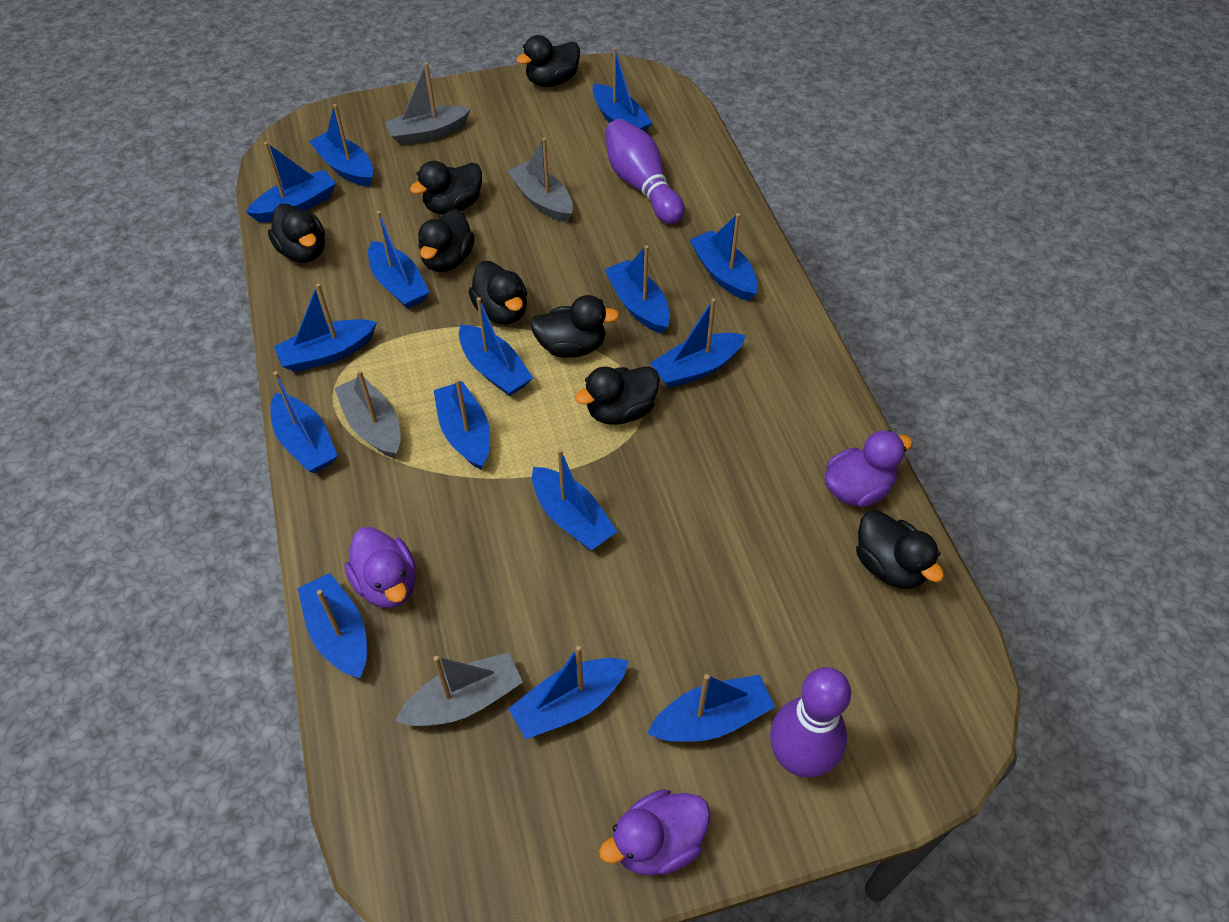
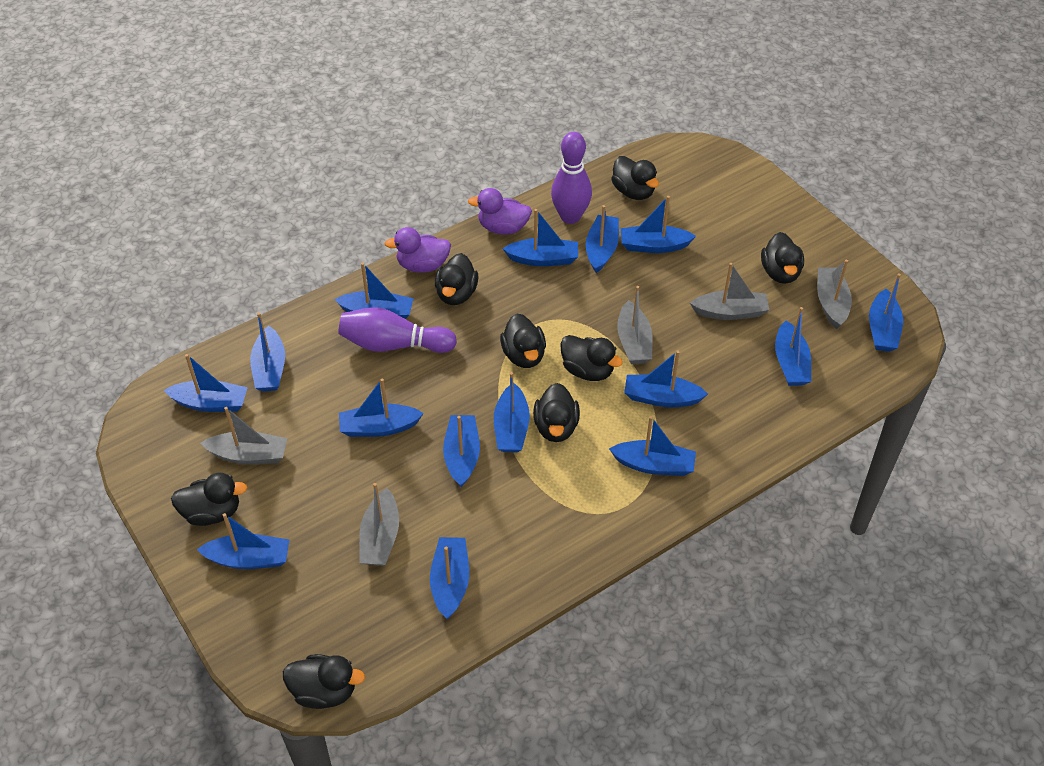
grey boat: [334,370,401,458] [385,62,471,145] [395,652,523,727] [507,138,573,222] = 4 -> [201,407,287,464] [359,483,399,566] [617,286,652,364] [690,263,769,320] [817,260,852,329] = 5
purple duck: [344,527,416,608] [599,789,710,875] [825,430,913,508] = 3 -> [385,227,451,273] [468,188,532,235] = 2

